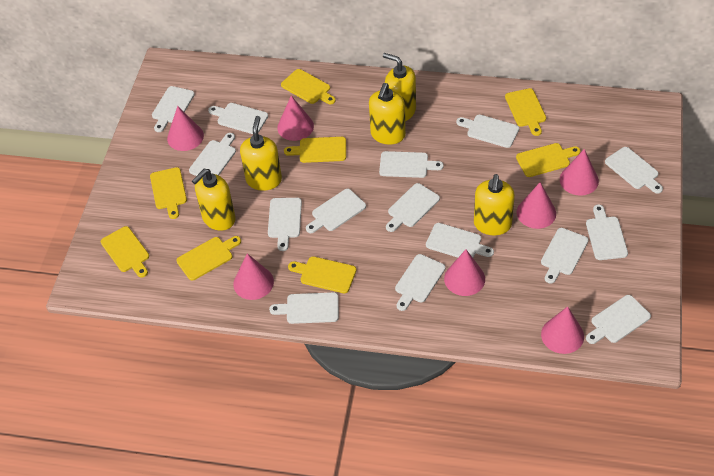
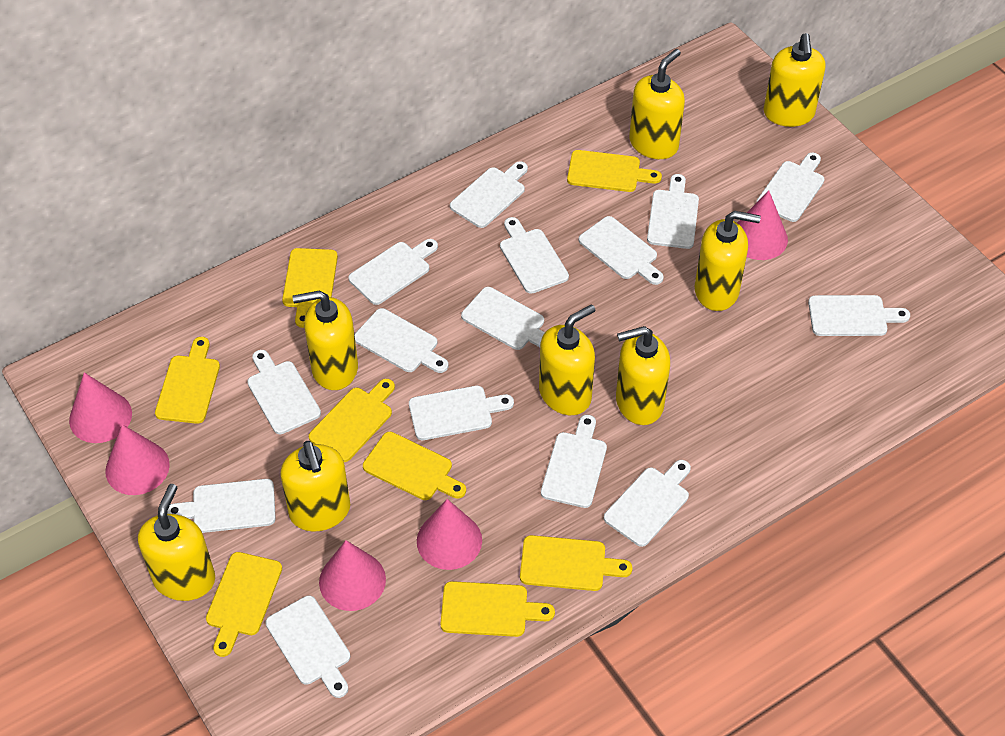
pink cone: [167,106,204,151] [233,253,274,300] [277,95,314,141] [444,249,485,296] [517,182,556,229] [541,306,584,354] [560,149,599,196] = 7 -> [69,372,132,443] [105,424,170,495] [319,540,386,611] [417,499,482,570] [737,190,788,260] = 5
yellow soap dispenser: [192,169,236,231] [240,116,282,191] [369,83,406,144] [383,53,416,121] [474,174,515,235] = 5 -> [138,484,215,601] [280,441,350,532] [292,290,358,390] [539,304,595,415] [616,326,670,425] [629,49,685,159] [695,211,761,311] [764,33,825,127] = 8

